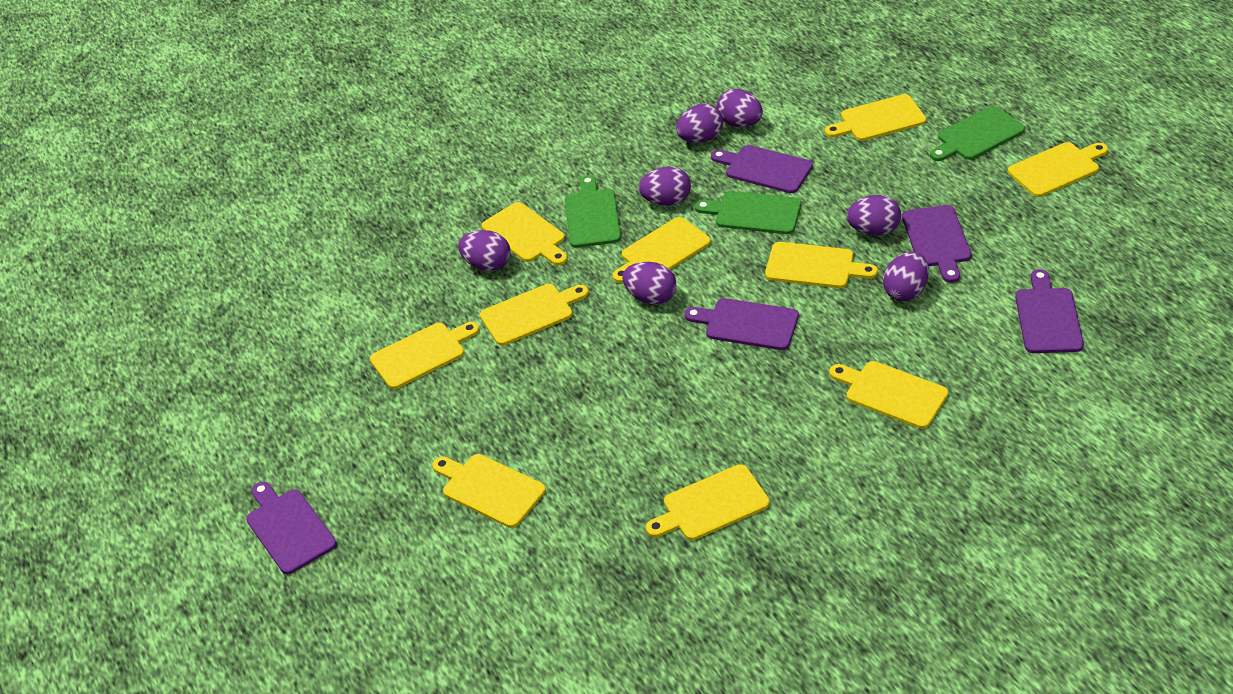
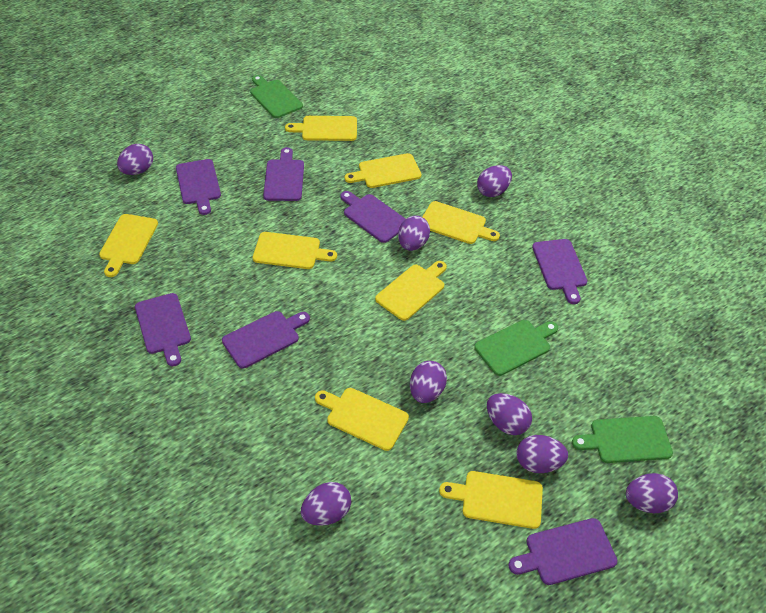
purple cutting board: [246,482,337,574] [684,298,799,350] [711,145,813,193] [902,205,971,283] [1015,269,1084,353] = 5 -> [135,293,191,367] [176,159,221,215] [222,311,310,368] [263,147,304,201] [340,191,405,243] [508,518,618,585] [532,239,587,304] = 7
purple egg: [458,230,511,271] [622,262,676,305] [639,166,691,206] [676,104,723,143] [717,89,763,127] [846,195,901,235] [883,252,929,301] = 7 -> [117,144,153,175] [301,482,351,526] [398,215,430,251] [410,361,447,403] [477,165,512,197] [487,393,532,435] [516,435,568,473] [626,473,678,513] = 8
yellow cutting board: [370,322,479,389] [432,454,546,528] [480,284,589,346] [482,202,568,265] [612,217,711,283] [645,464,770,540] [765,242,878,288] [825,94,926,141] [829,361,948,429] [1008,142,1108,197] = 10 -> [99,214,158,277] [253,232,337,269] [285,116,357,141] [315,388,409,451] [345,153,421,188] [375,261,447,321] [422,201,500,244] [439,471,543,529] = 8

